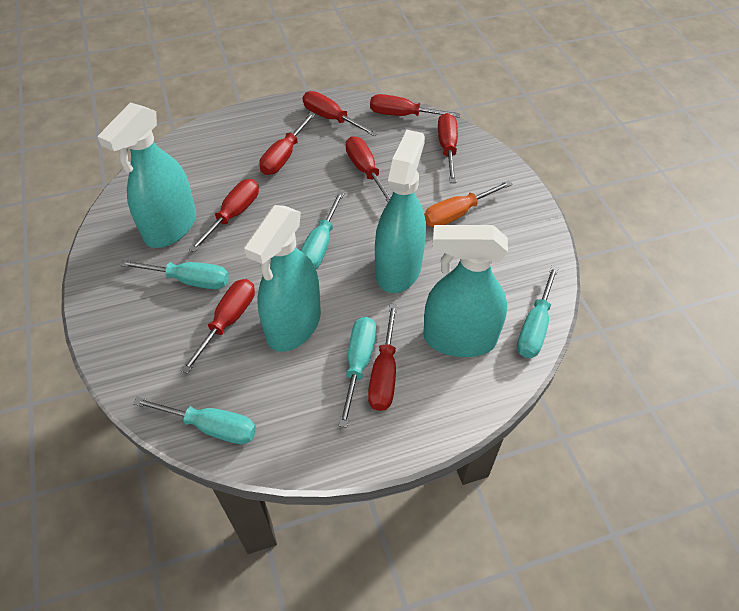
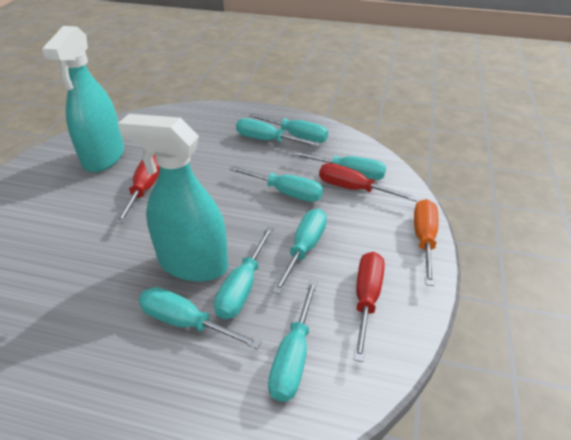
red screwdriver: [181,279,255,374] [189,179,259,252] [259,112,316,175] [303,91,378,136] [346,136,391,202] [368,304,398,411] [370,94,461,118] [438,113,458,183] = 8 -> [115,155,160,224] [319,163,419,202] [354,252,385,362] = 3
turquoise screwdriver: [120,260,229,290] [133,397,256,444] [300,191,344,269] [339,317,376,428] [517,265,559,358] = 5 -> [139,287,262,349] [214,226,274,319] [229,166,323,202] [236,118,320,147] [249,113,328,143] [268,280,318,402] [272,209,327,295] [291,151,386,180] = 8
turquoise spray bottle: [97,103,196,248] [244,205,321,352] [375,130,426,293] [423,225,508,357] = 4 -> [42,26,124,172] [118,114,228,282] = 2

